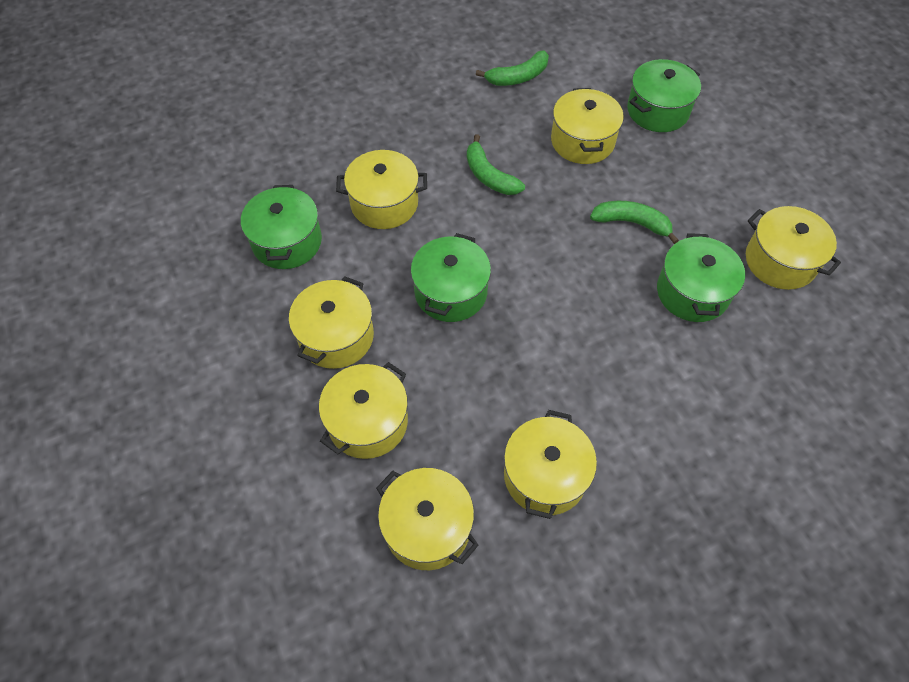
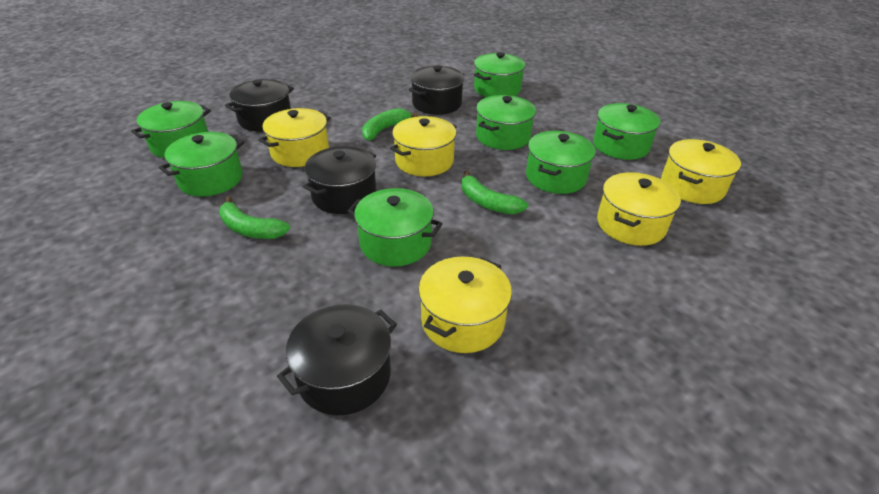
black pot: none = 0 -> [225,79,294,132] [277,304,397,415] [303,146,376,214] [409,65,464,115] = 4
green pot: [241,185,322,269] [411,233,491,322] [627,59,701,132] [657,233,745,322] = 4 -> [131,101,211,158] [159,132,244,197] [348,188,443,267] [474,52,525,97] [476,95,536,150] [526,131,596,194] [593,103,660,160] = 7
yellow pot: [289,276,374,369] [319,362,408,459] [336,150,427,229] [376,468,479,570] [504,410,597,519] [551,88,624,164] [746,206,841,290] = 7 -> [259,108,331,167] [390,116,457,176] [419,256,512,353] [597,172,681,246] [661,139,741,204] = 5

